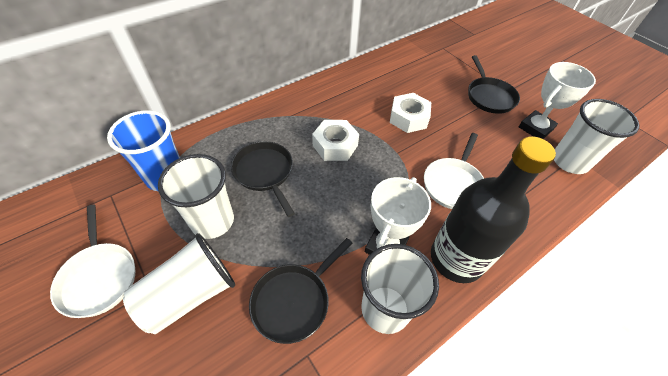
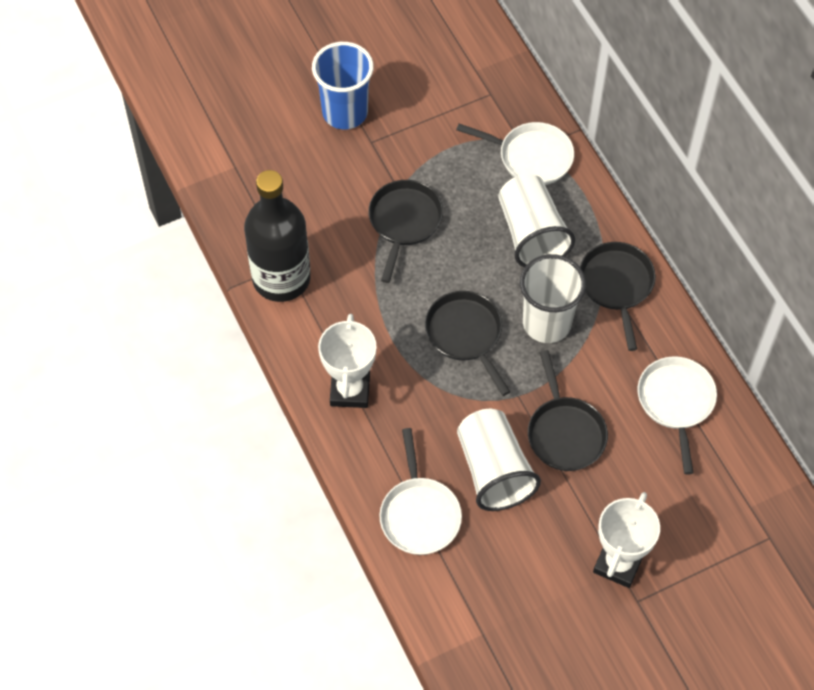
black pan: [231,141,295,217] [249,238,353,344] [468,55,520,114] = 3 -> [368,180,443,283] [425,291,510,396] [528,350,608,471] [580,242,656,351] = 4
white cup: [123,233,235,334] [158,154,234,239] [361,244,439,334] [554,99,640,174] = 4 -> [457,409,541,511] [498,174,575,267] [520,254,586,343] = 3
white nut: [312,120,359,161] [390,93,431,133] = 2 -> none = 0
white pan: [50,205,135,318] [424,133,484,209] = 2 -> [380,428,462,555] [456,122,574,185] [638,356,717,474] = 3

